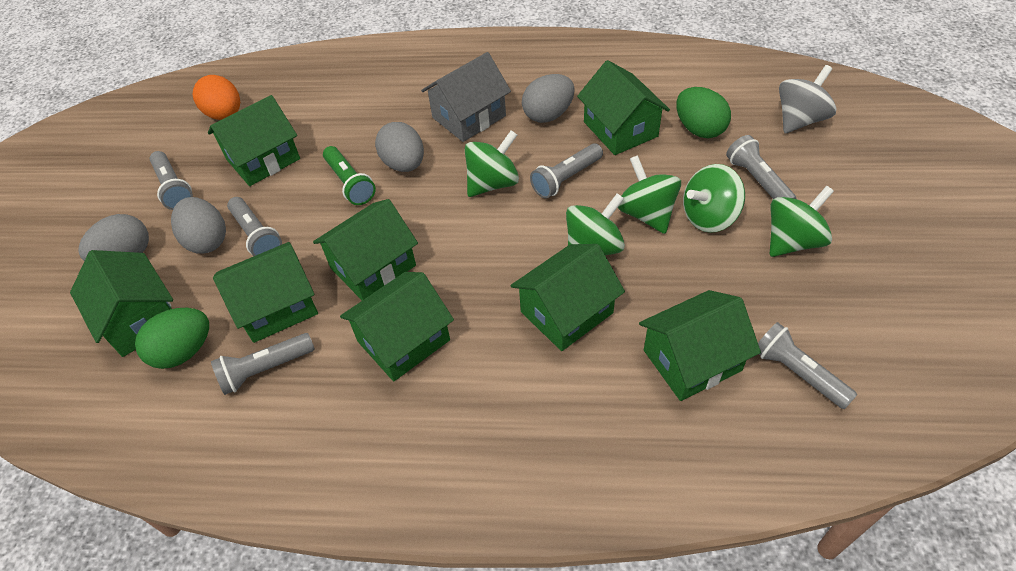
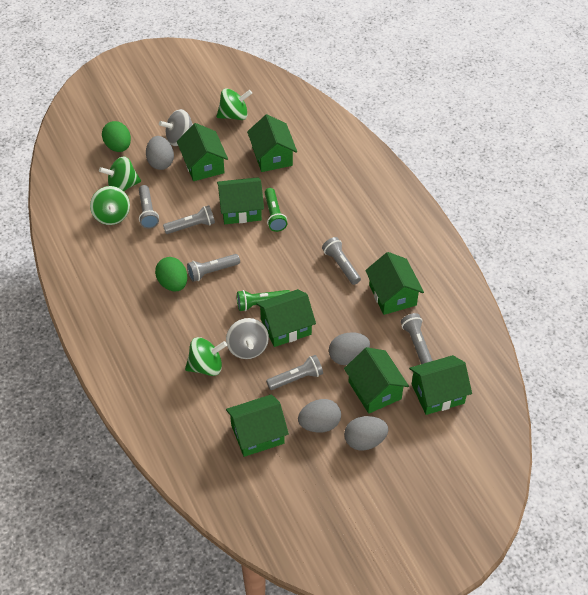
green flashlight: [323,146,376,205] = 1 -> [237,290,290,311] [265,188,287,232] = 2
green spinning top: [465,130,519,197] [566,193,625,255] [617,155,681,234] [683,164,745,233] [770,186,834,257] = 5 -> [90,186,130,225] [99,156,141,191] [185,337,227,376] [217,88,252,120] = 4
grey house: [421,52,511,142] = 1 -> none = 0
grey spinning top: [779,65,837,133] = 1 -> [159,109,193,146] [226,318,269,359] = 2
orange egg: [192,75,240,120] = 1 -> none = 0

